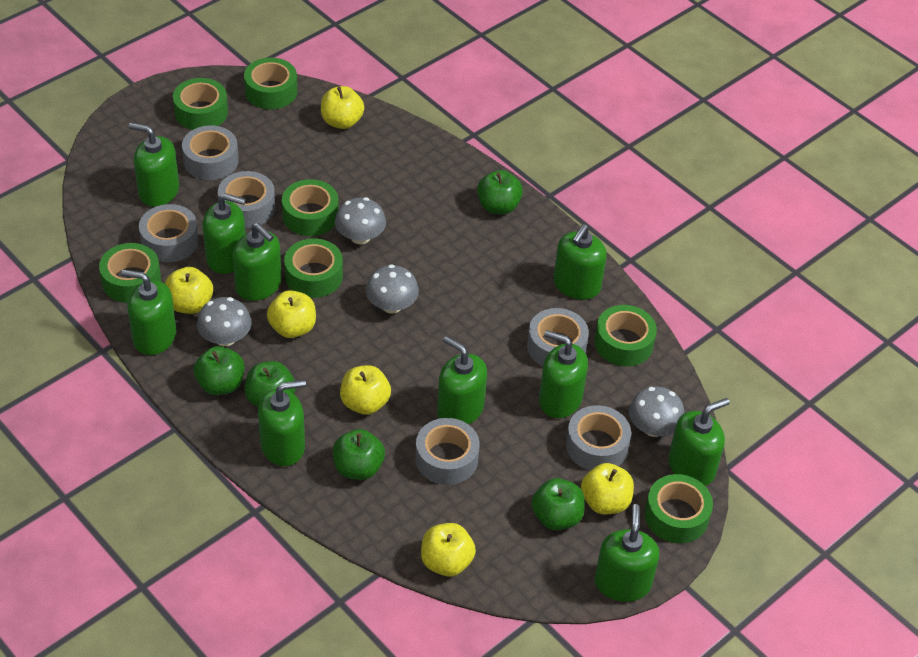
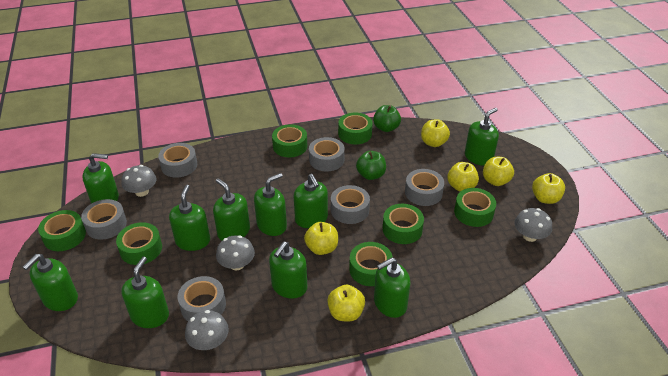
green apple: [194,346,244,395] [244,361,296,407] [333,429,385,480] [477,170,523,214] [531,478,585,530] = 5 -> [356,151,386,180] [373,105,401,132] = 2

